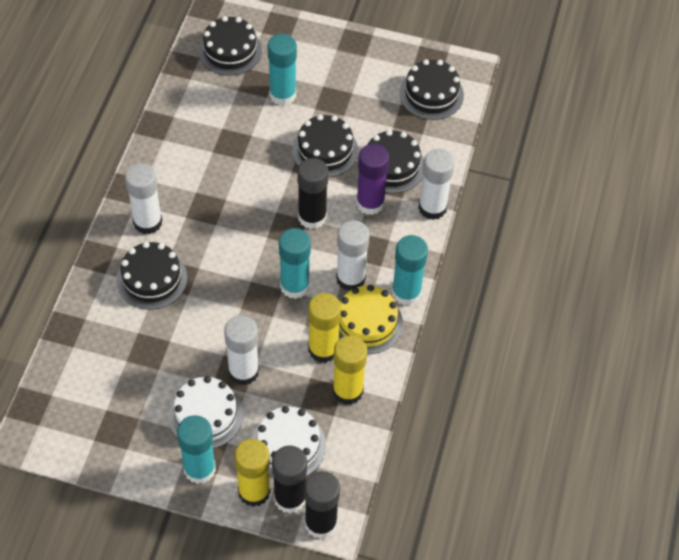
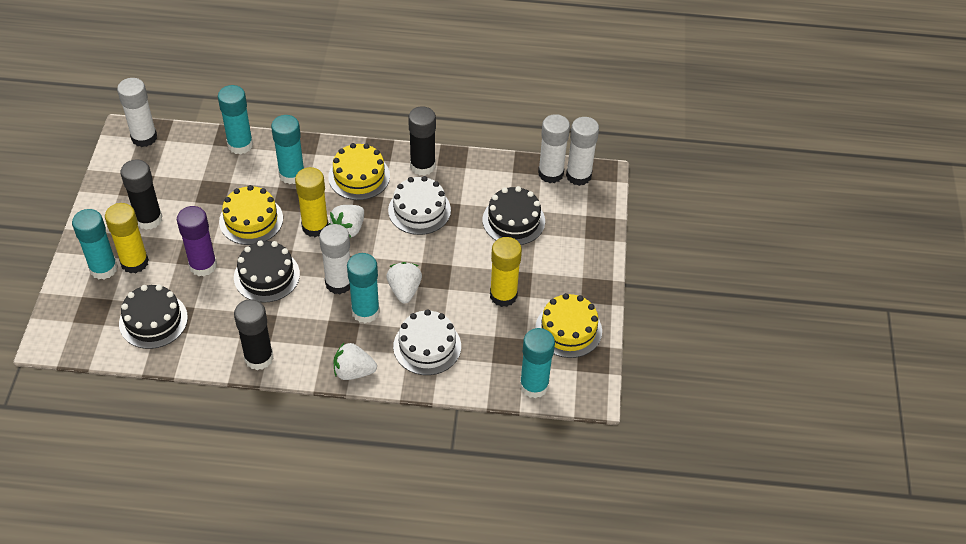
black cake: [117,242,187,310] [199,16,262,76] [292,114,358,177] [368,130,424,193] [400,59,464,120] = 5 -> [119,285,188,349] [234,240,300,303] [483,186,545,245] = 3
turquoise glue stick: [177,415,216,484] [268,34,297,105] [279,228,311,299] [392,235,428,306] = 4 -> [72,209,118,279] [218,85,253,154] [271,115,304,184] [347,253,380,323] [520,328,555,399] = 5
white strawberry: none = 0 -> [329,205,364,238] [334,343,377,380] [386,262,422,303] = 3
yellow cake: [338,285,403,354] = 1 -> [219,185,283,245] [328,143,390,200] [535,293,602,358] = 3

